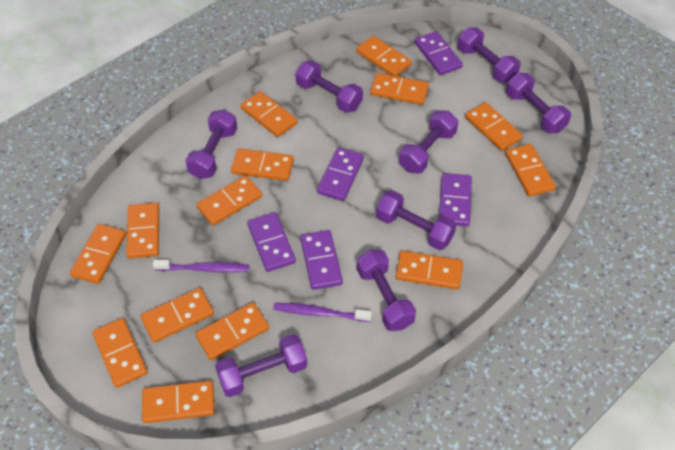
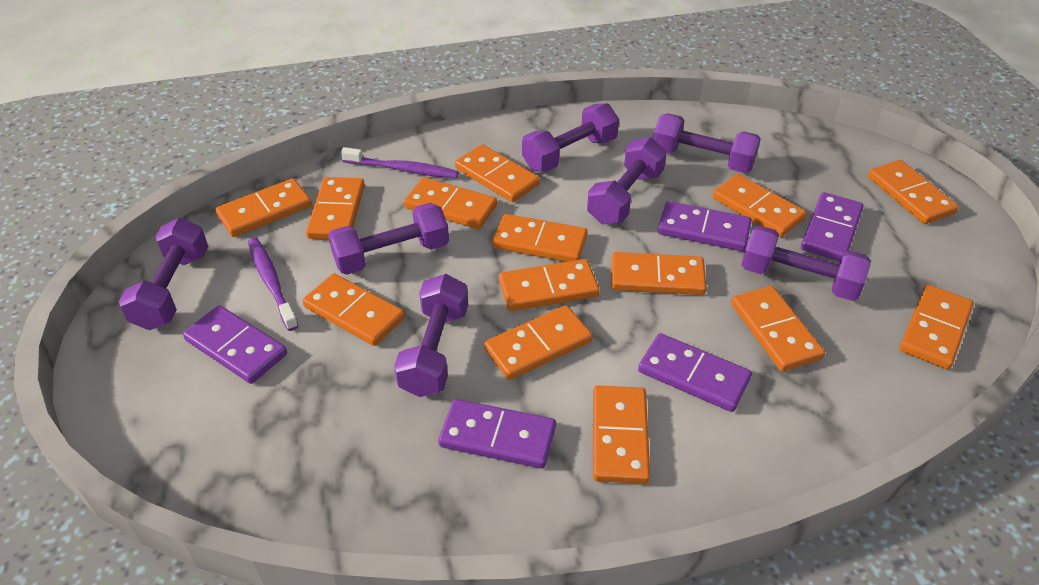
purple dumbbell: [185,109,237,179] [215,334,307,397] [295,60,363,113] [357,250,416,331] [376,190,456,250] [399,110,458,174] [457,27,521,83] [506,73,571,133] = 8 -> [118,218,208,330] [328,203,449,275] [394,274,468,397] [522,103,619,172] [587,137,667,224] [653,113,761,173] [742,226,871,301] = 7

